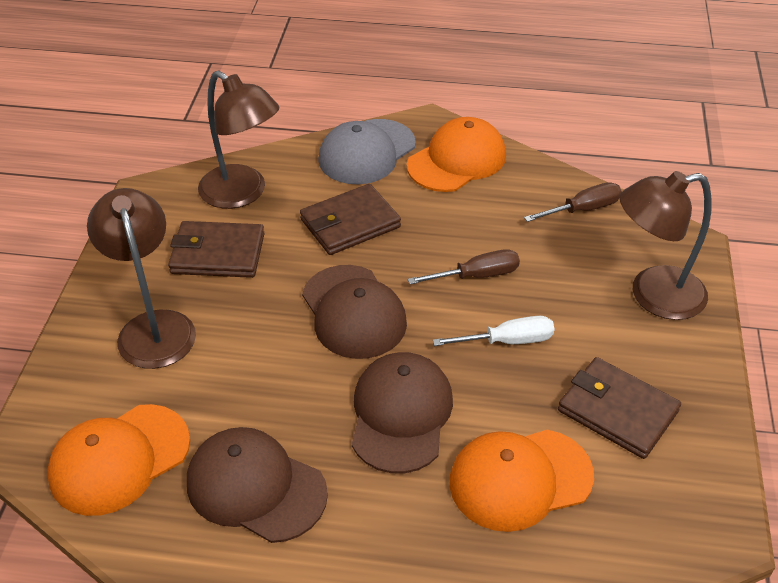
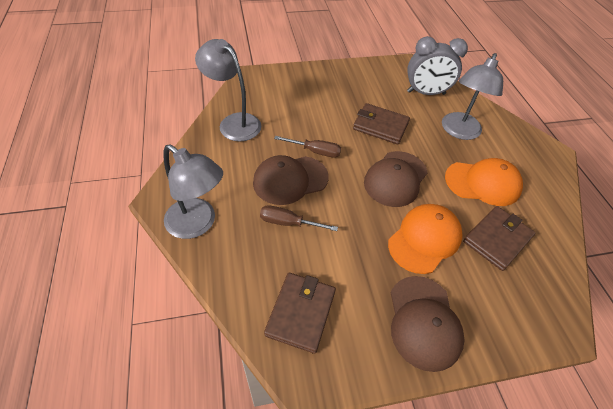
brown lamp: [87,188,196,369] [198,70,279,209] [619,171,712,320] = 3 -> none = 0
grey cap: [318,119,416,184] = 1 -> none = 0
grey clock: none = 0 -> [407,36,468,95] = 1
grey lamp: none = 0 -> [163,144,223,239] [195,39,261,141] [442,53,503,140] = 3
orange cap: [47,404,190,516] [407,117,506,192] [449,430,594,532] = 3 -> [388,204,463,274] [445,158,523,206] = 2
white screwdriver: [433,316,555,346] = 1 -> none = 0

